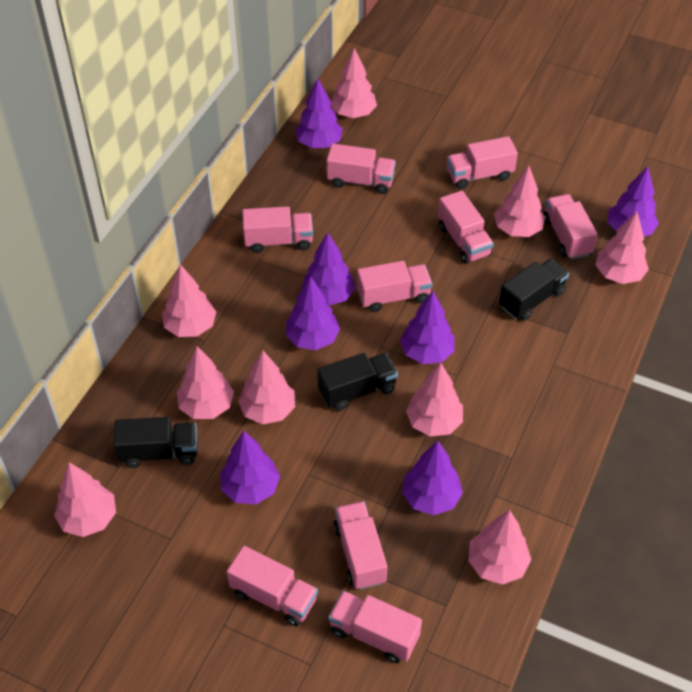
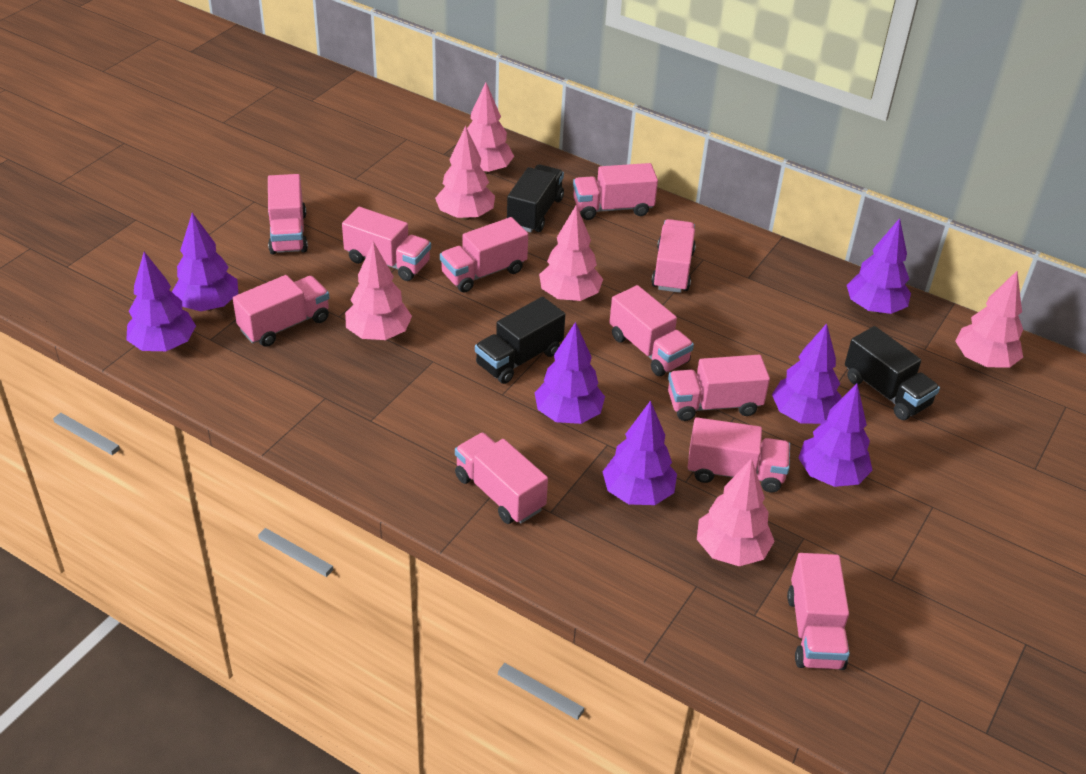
pink tree: [54,462,116,537] [162,264,216,337] [177,346,234,419] [238,350,295,424] [331,48,377,118] [406,363,463,436] [468,510,531,585] [494,165,545,237] [596,211,649,284] = 9 -> [345,241,412,340] [435,126,495,220] [467,83,514,174] [539,205,603,301] [697,458,775,566] [955,271,1023,368] = 6
pink truck: [227,546,318,626] [242,206,313,253] [327,143,396,194] [328,591,422,663] [333,501,387,590] [357,261,432,312] [438,191,494,264] [447,136,518,189] [543,194,598,259] = 9 -> [233,275,329,347] [268,174,308,254] [342,207,431,281] [440,217,528,293] [455,432,548,524] [573,163,658,220] [609,285,694,376] [651,219,696,293] [668,355,770,421] [688,417,790,492] [787,553,850,670] = 11

